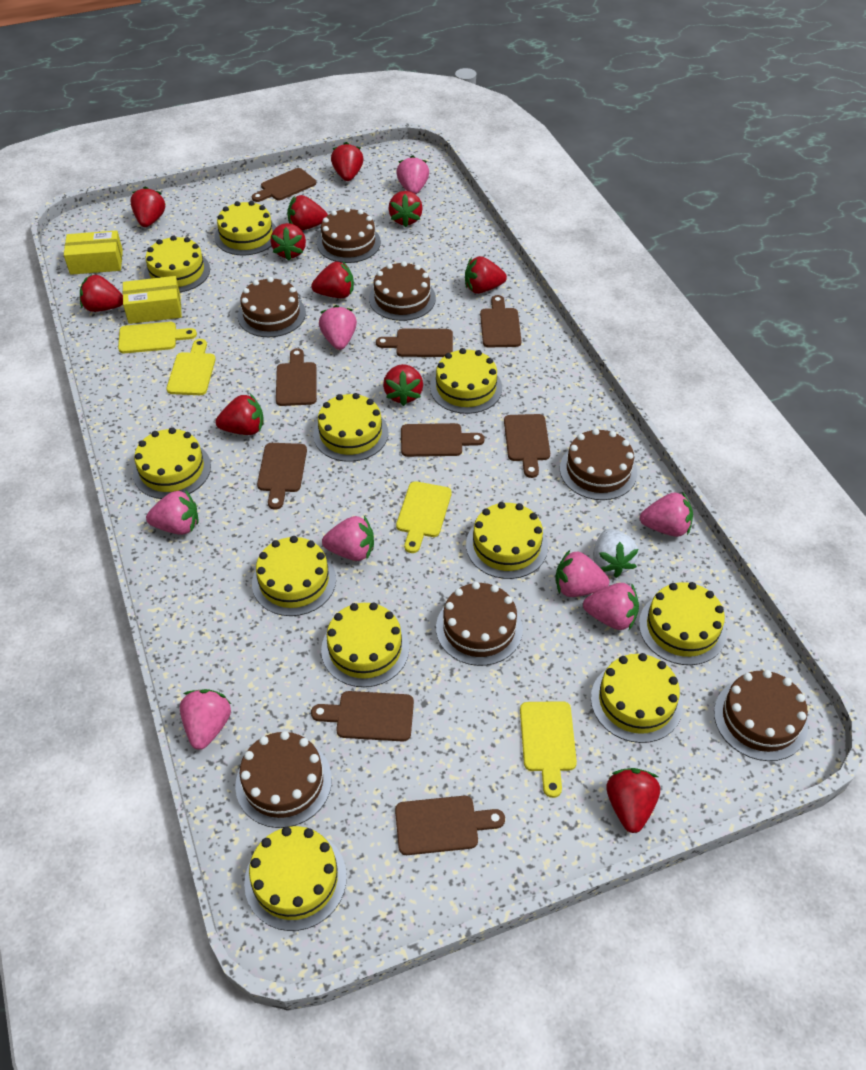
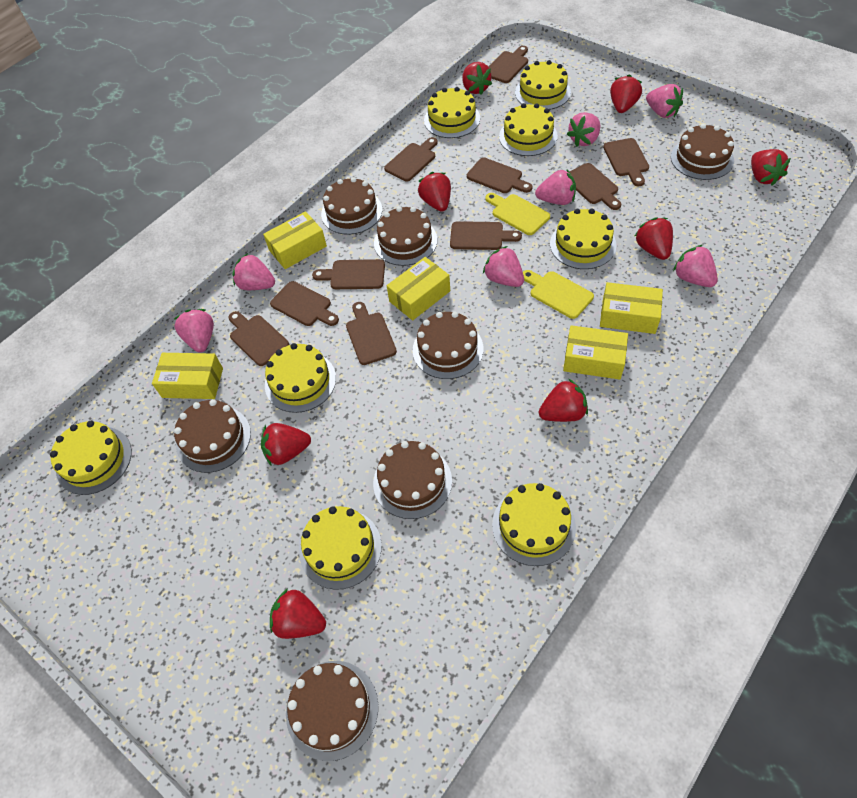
brown cutting board: [252,168,316,202] [257,443,307,510] [276,348,317,406] [311,691,414,741] [376,329,453,357] [395,796,505,855] [401,423,485,457] [480,295,521,348] [504,414,550,478] = 9 -> [229,311,289,366] [270,281,339,326] [312,259,385,289] [346,302,397,365] [384,137,438,181] [450,221,522,250] [467,158,533,193] [489,46,528,83] [569,163,621,210] [603,138,649,186] = 10
pink strawberry: [146,490,198,535] [180,689,231,750] [319,305,357,350] [322,516,374,561] [396,155,429,194] [555,550,609,597] [583,583,639,630] [640,492,693,537] = 8 -> [174,309,214,353] [232,253,275,290] [483,246,524,287] [535,170,576,205] [567,112,600,147] [646,84,683,118] [673,245,718,287] = 7
red strawberry: [80,274,123,312] [130,186,165,227] [216,394,264,435] [270,223,306,261] [287,195,328,231] [311,262,354,298] [331,142,363,181] [383,364,423,406] [388,191,423,227] [465,256,507,294] [606,768,660,833] = 11 -> [261,423,311,466] [270,588,326,639] [418,172,451,212] [462,62,492,95] [539,378,588,422] [610,74,642,113] [635,217,673,260] [751,149,791,186] = 8
white strawberry: [593,529,639,578] = 1 -> none = 0
yellow box: [64,230,123,275] [123,276,182,324] = 2 -> [152,353,223,399] [263,211,327,269] [387,257,450,320] [563,325,628,380] [600,282,663,334] = 5
yellow cake: [133,428,211,499] [144,235,210,292] [215,201,276,255] [244,826,347,931] [252,536,336,616] [313,393,388,462] [321,602,409,687] [430,348,502,414] [466,502,548,579] [591,653,683,743] [639,582,727,665] = 11 -> [50,421,132,495] [265,343,336,413] [299,506,382,590] [424,87,480,138] [492,483,576,566] [499,103,558,156] [515,60,571,110] [550,208,616,269] = 8
yellow cutting board: [118,322,197,353] [166,339,216,395] [396,481,452,553] [520,701,577,798] = 4 -> [485,193,550,235] [523,270,594,319] = 2

